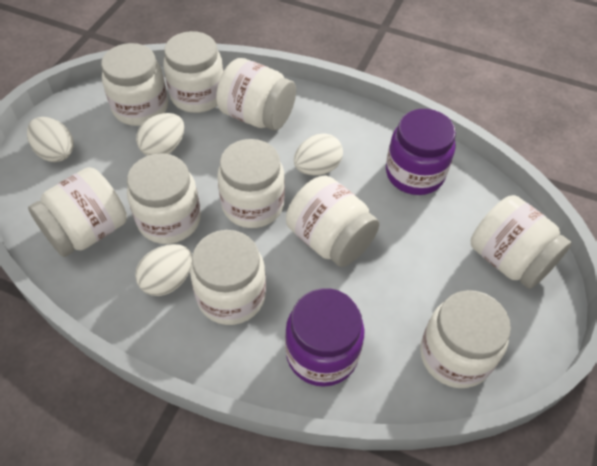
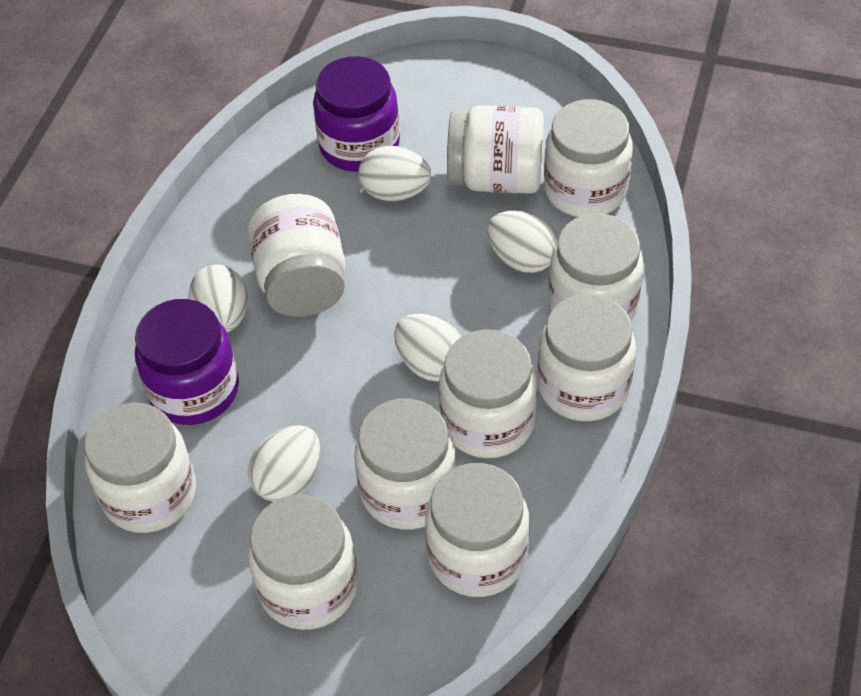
white egg: [27,117,74,162] [135,244,192,296] [136,113,184,156] [294,134,343,175] = 4 -> [188,265,248,332] [248,425,320,502] [358,146,431,201] [394,314,462,382] [487,211,558,273] = 5

